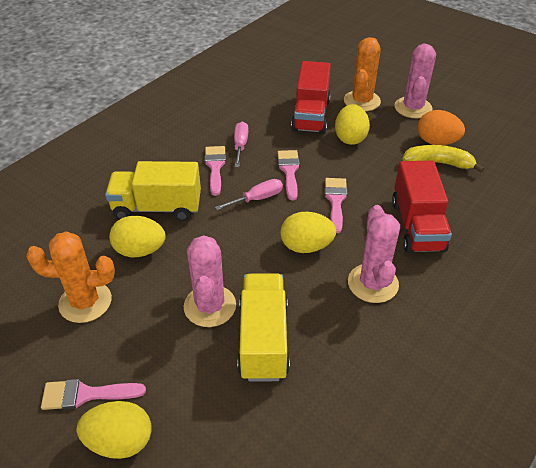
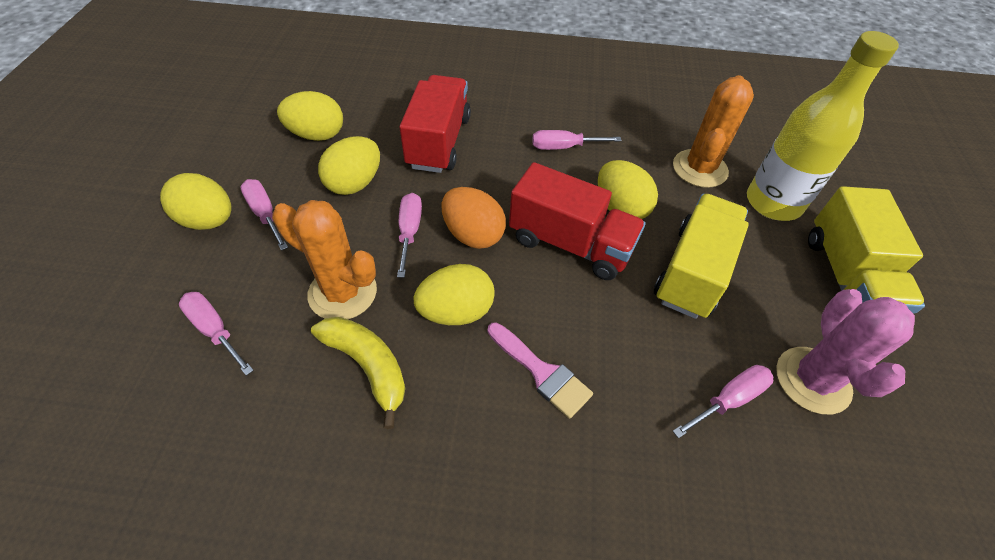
pink brush: [41,379,146,410] [205,146,226,196] [277,150,300,200] [325,178,347,233] = 4 -> [488,322,593,419] = 1
pink cactus: [184,235,236,327] [348,205,400,303] [394,43,436,118] = 3 -> [776,289,915,414] = 1
pink screwdriver: [215,179,283,210] [234,122,249,167] = 2 -> [179,292,254,376] [241,179,288,251] [397,193,422,278] [532,130,622,150] [673,365,773,438] = 5
yellow bottle: none = 0 -> [747,31,899,221] = 1
yellow egg: [77,401,151,459] [109,216,166,257] [280,212,336,253] [335,104,370,145] = 4 -> [160,173,231,230] [277,91,343,141] [318,136,380,195] [414,264,495,325] [598,160,658,219] = 5

